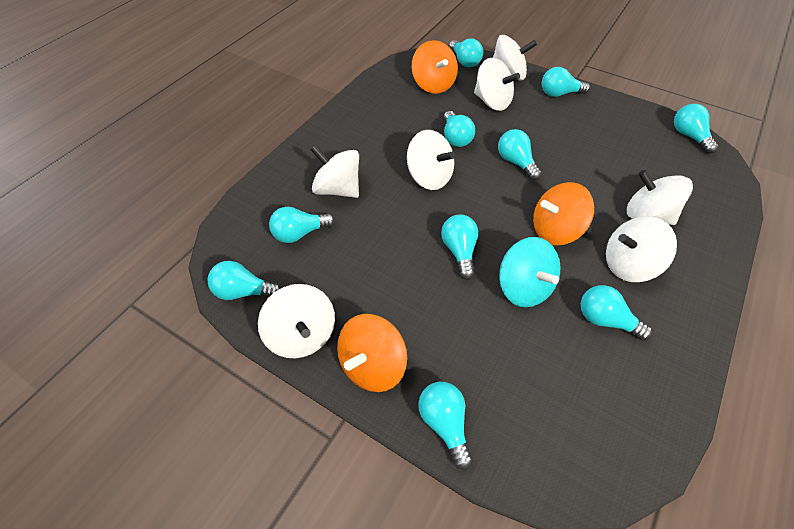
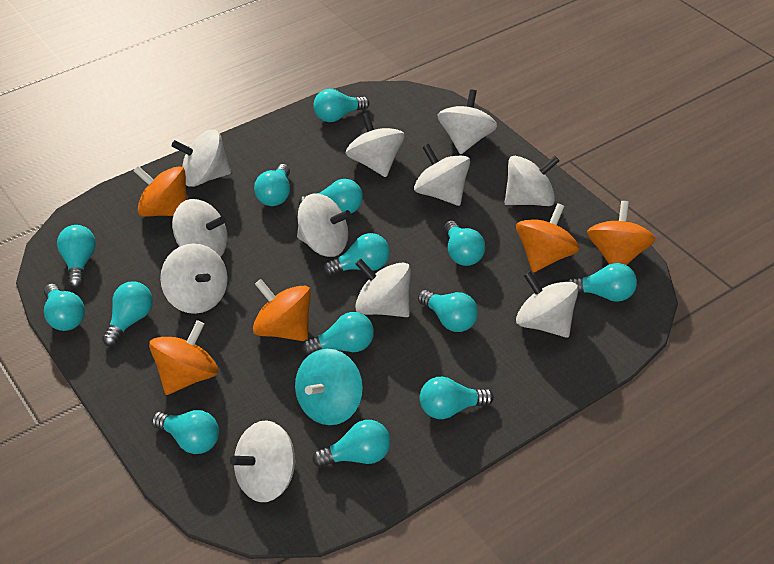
orange spinning top: [337,314,407,392] [412,40,458,94] [533,182,594,245] = 3 -> [133,166,187,217] [149,320,218,395] [253,279,311,341] [516,203,579,273] [587,201,655,265] = 5
turquoise light bulb: [207,261,281,300] [269,207,335,243] [418,382,473,470] [441,214,478,280] [444,111,475,147] [449,38,483,67] [498,129,542,180] [542,67,590,97] [581,285,652,341] [674,104,718,153] = 10 -> [44,284,85,331] [57,225,96,288] [102,281,153,346] [152,410,219,454] [254,164,290,206] [299,179,363,214] [302,312,374,355] [312,420,390,467] [314,89,369,122] [323,233,390,276] [418,290,478,332] [420,377,494,419] [444,220,485,266] [567,263,637,302] = 14
white spinning top: [258,284,335,358] [311,145,359,198] [407,130,455,190] [474,58,520,111] [493,35,537,81] [606,216,677,282] [627,170,693,225] = 7 -> [160,243,228,314] [172,130,231,187] [172,199,228,257] [230,420,296,502] [297,193,351,257] [346,112,405,177] [355,259,411,317] [414,144,470,206] [438,89,497,154] [505,156,559,206] [516,271,578,338] = 11

